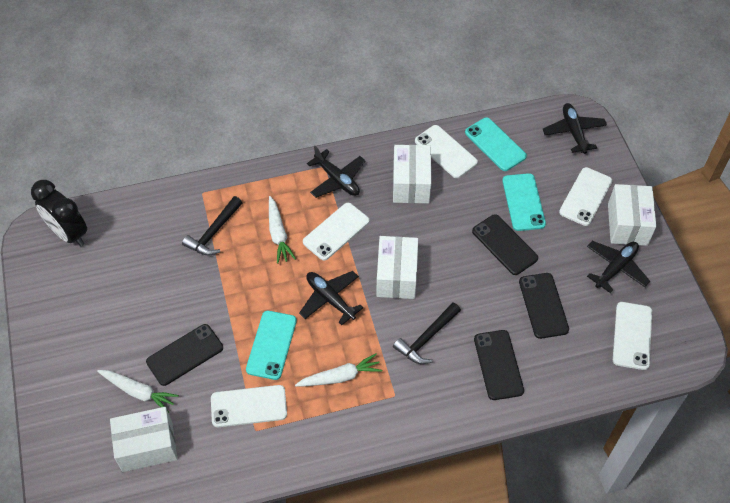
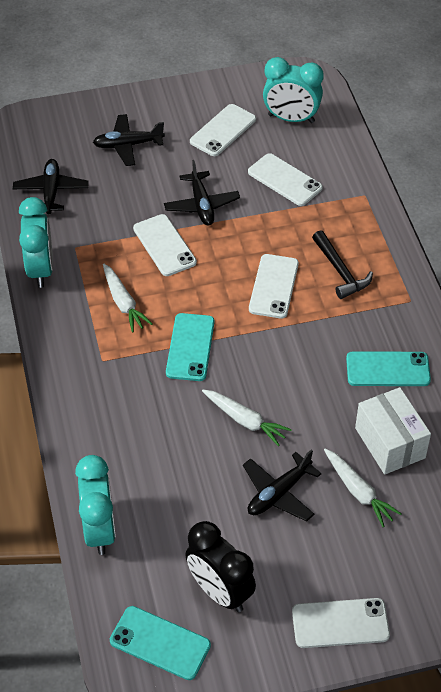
black hammer: [182,196,242,256] [393,303,461,364] = 2 -> [312,230,373,299] = 1
black phone: [146,324,223,386] [472,214,538,275] [474,330,524,400] [519,273,569,339] = 4 -> none = 0
turquoise clock: none = 0 -> [19,197,53,288] [75,455,116,555] [263,57,324,123] = 3
white box: [110,407,178,472] [376,236,418,299] [393,145,431,203] [608,184,656,246] = 4 -> [355,387,431,474] = 1

